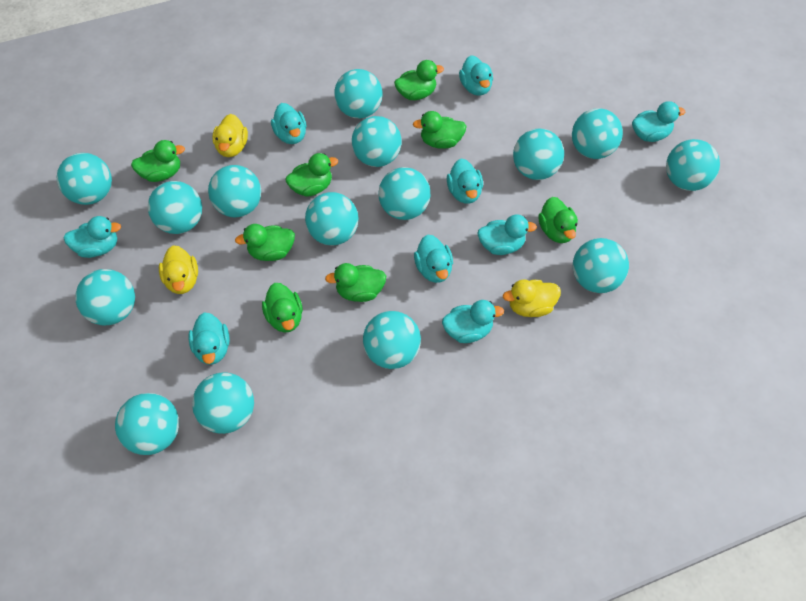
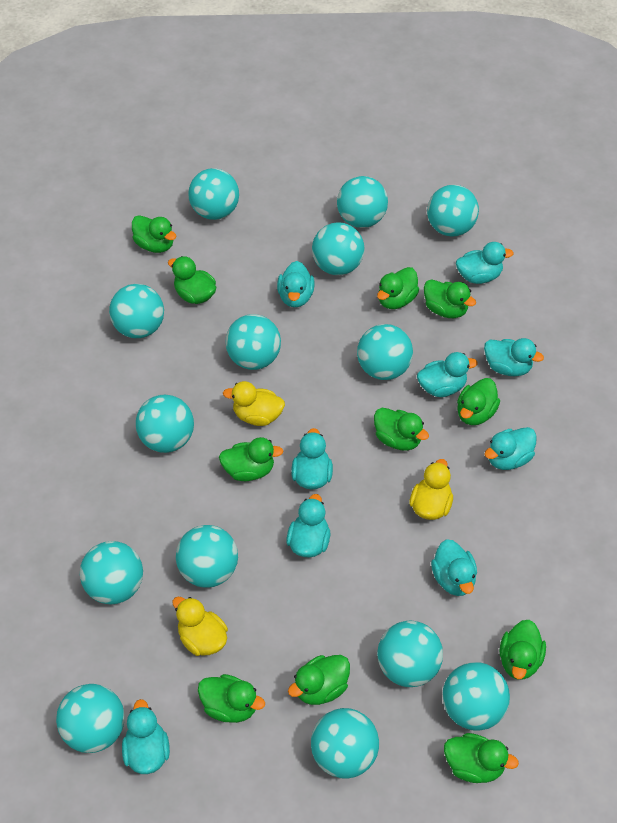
green duck: [131,140,185,182] [235,224,295,261] [262,283,303,333] [286,153,338,196] [325,263,386,302] [394,60,444,100] [413,111,467,149] [538,197,578,243] = 8 -> [132,215,176,253] [168,256,216,304] [198,674,265,723] [219,437,283,481] [288,655,350,705] [374,408,429,451] [377,267,419,309] [424,279,476,318] [444,733,519,783] [457,378,500,425] [499,620,546,680] = 11
turquoise ball: [57,153,112,205] [75,269,135,325] [115,393,179,455] [148,181,202,234] [192,372,254,434] [208,165,261,217] [305,192,358,246] [335,69,383,119] [352,116,402,167] [363,311,421,369] [378,167,430,220] [513,129,564,180] [572,108,623,159] [573,238,629,293] [666,139,720,191] = 15 -> [56,684,125,753] [80,541,143,604] [109,284,164,338] [136,395,194,453] [176,525,238,588] [188,168,239,220] [226,314,281,370] [311,708,379,779] [312,222,364,275] [337,176,388,228] [357,324,413,380] [377,621,443,687] [427,185,479,237] [442,662,510,731] = 14

